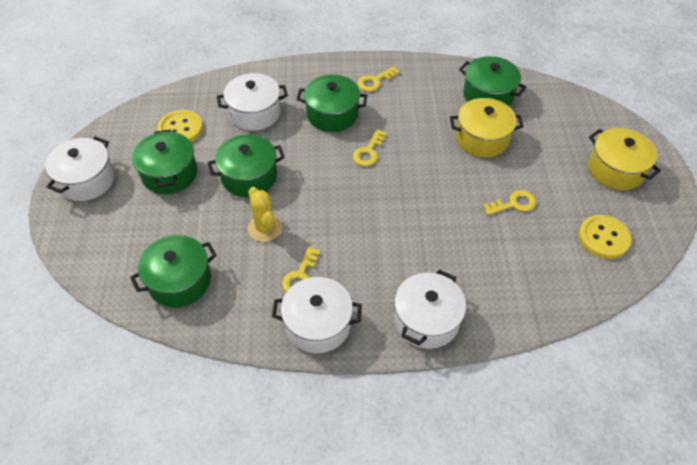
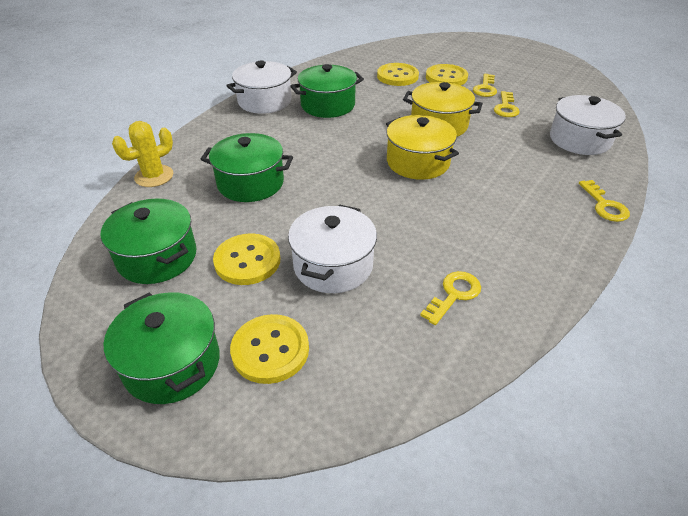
green pot: [130,235,217,307] [132,129,197,194] [208,134,285,197] [297,75,367,132] [459,56,526,106] = 5 -> [101,199,197,284] [103,292,220,404] [201,133,293,202] [290,64,364,118] = 4
white pot: [45,136,115,201] [217,73,288,131] [272,277,362,353] [394,270,466,349] = 4 -> [226,61,297,114] [288,204,377,293] [550,95,626,155] = 3
yellow button: [157,110,203,142] [578,215,631,259] = 2 -> [213,233,280,285] [230,314,309,384] [377,63,419,86] [426,64,468,85] = 4

